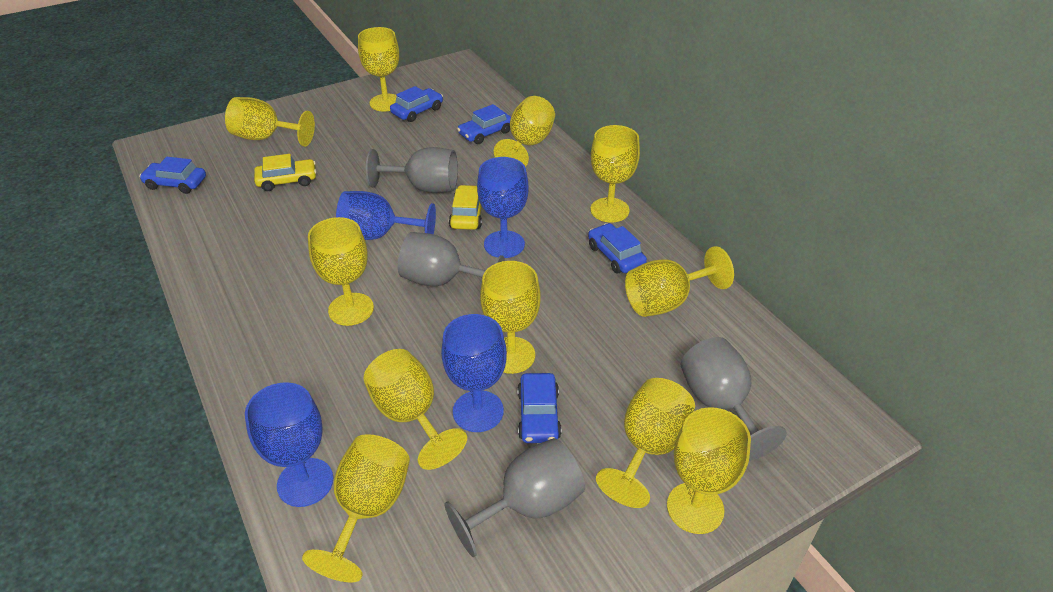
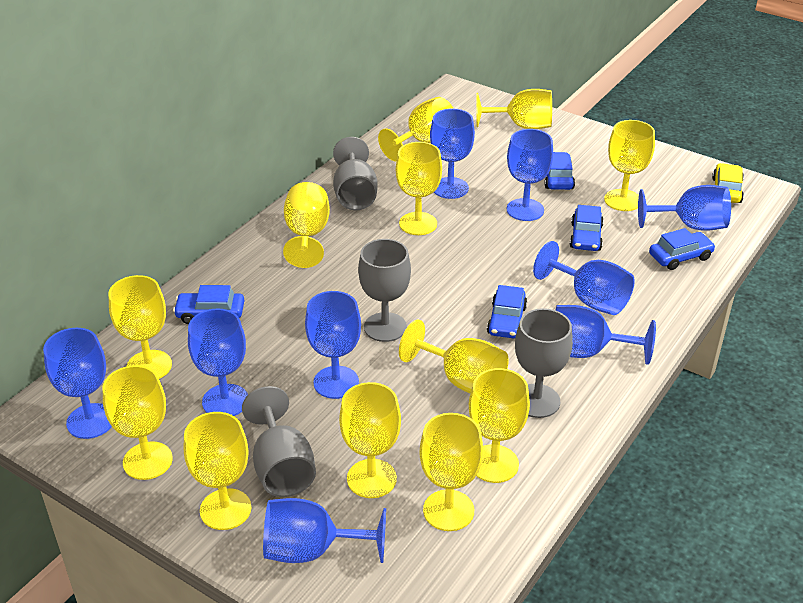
blue goblet: [245,382,333,507] [336,191,436,240] [441,314,507,432] [477,157,529,258] = 4 -> [43,328,112,439] [188,308,248,416] [263,498,386,563] [305,291,361,399] [430,108,475,199] [507,129,553,221] [533,241,635,315] [556,305,656,365] [638,185,731,231] = 9
yellow car: [254,154,316,191] [449,185,482,230] = 2 -> [712,163,744,203] = 1
yellow goblet: [225,97,315,147] [302,434,410,582] [308,217,374,326] [358,27,399,111] [363,349,467,470] [480,261,541,374] [494,96,555,167] [590,125,640,223] [596,378,695,508] [625,246,734,317] [667,407,751,534] = 11 -> [102,365,173,480] [108,275,172,379] [184,412,251,530] [283,182,330,268] [339,382,401,498] [378,97,454,162] [396,142,442,235] [399,320,509,393] [420,413,483,531] [469,368,530,483] [476,89,552,129] [604,120,655,211] = 12

